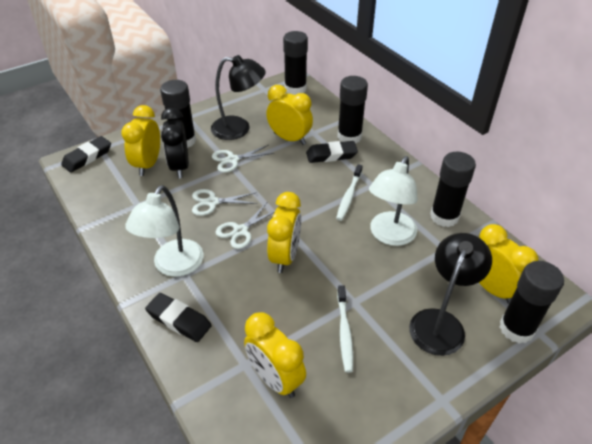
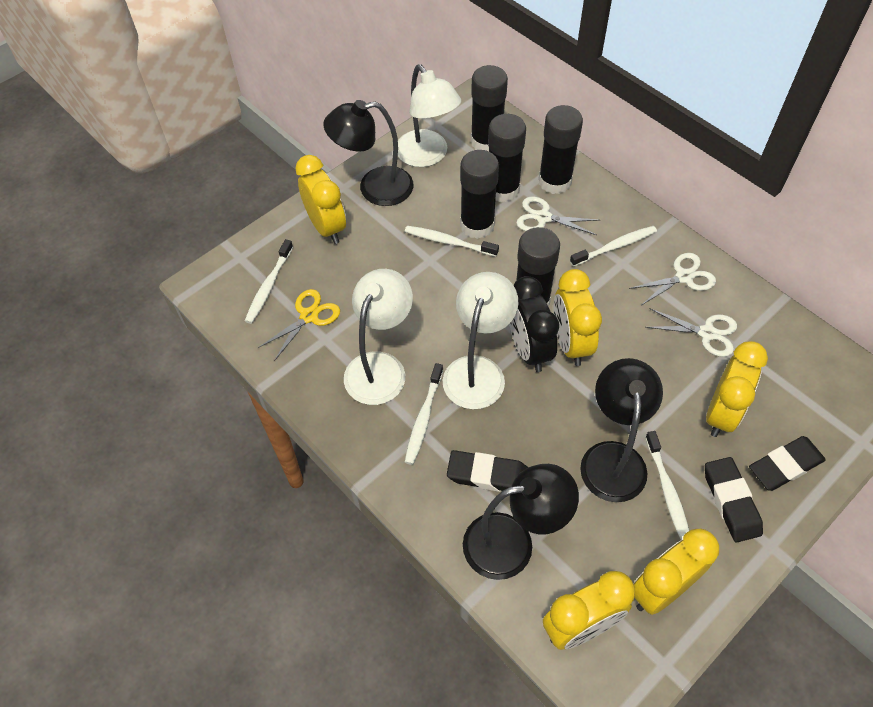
black lamp: [211,55,266,140] [409,233,492,356] = 2 -> [323,100,414,206] [463,464,579,580] [580,358,663,502] = 3
white lamp: [125,185,204,277] [369,156,418,246] = 2 -> [344,269,413,405] [398,64,461,167] [443,272,518,409] = 3
white toothbrush: [336,164,363,221] [337,285,353,373] = 2 -> [245,239,293,324] [405,226,499,257] [405,363,443,465] [570,226,657,267] [645,431,689,540] = 5
yellow scissors: none = 0 -> [258,289,340,361] = 1

